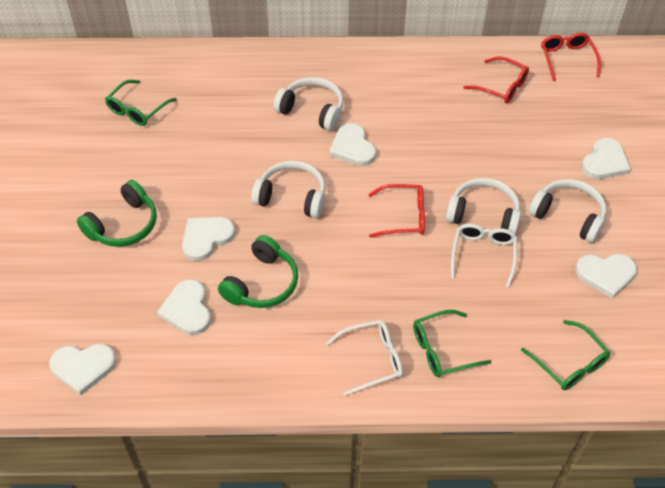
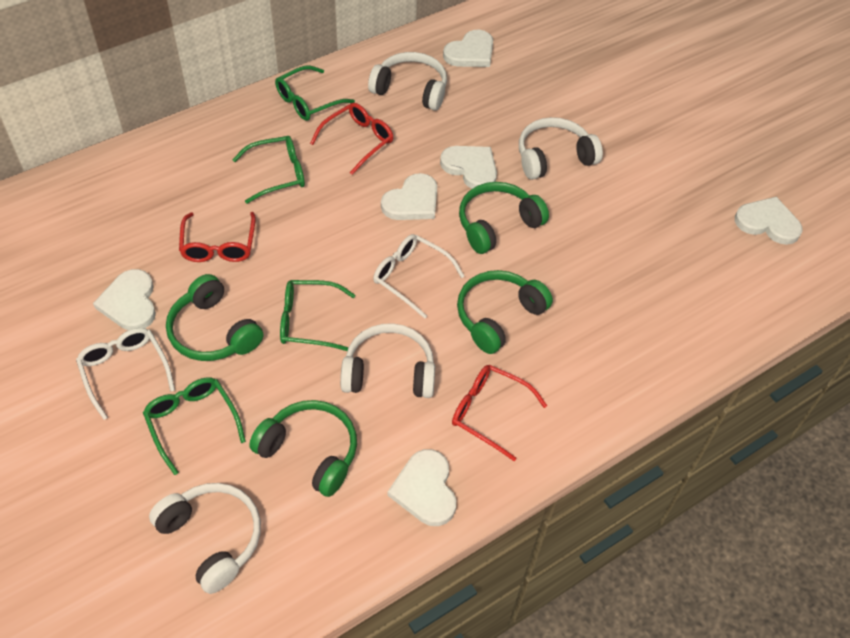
green glasses: [105,80,177,126] [413,310,491,377] [521,320,611,390] = 3 -> [143,377,246,475] [232,136,305,204] [275,66,355,121] [280,280,355,351] = 4
green headphones: [77,180,157,247] [218,235,298,308] = 2 -> [166,274,263,361] [249,400,357,497] [457,270,553,354] [459,182,549,254] = 4

